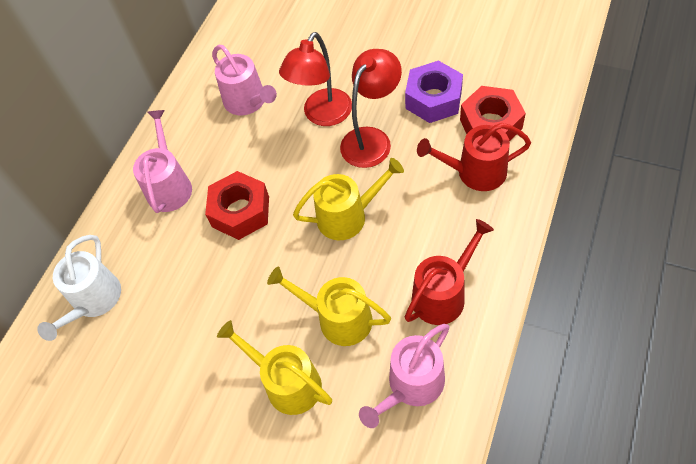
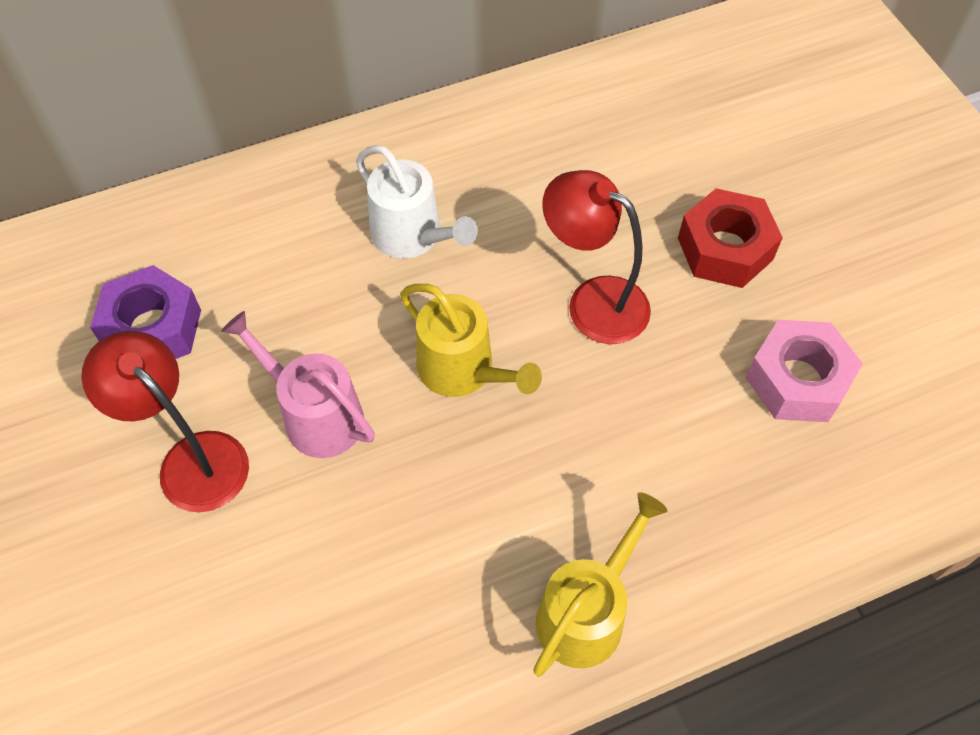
pink nut: none = 0 -> [745,320,863,422] = 1
pink watering can: [133,110,192,213] [212,45,277,115] [359,324,449,428] = 3 -> [221,311,375,458] = 1
red nut: [205,171,269,240] [460,86,526,142] = 2 -> [678,188,783,288] = 1
red watering can: [405,219,494,325] [417,123,531,191] = 2 -> none = 0
yellow watering can: [217,320,332,415] [267,266,391,346] [293,158,404,240] = 3 -> [400,284,542,397] [533,492,667,676] = 2

